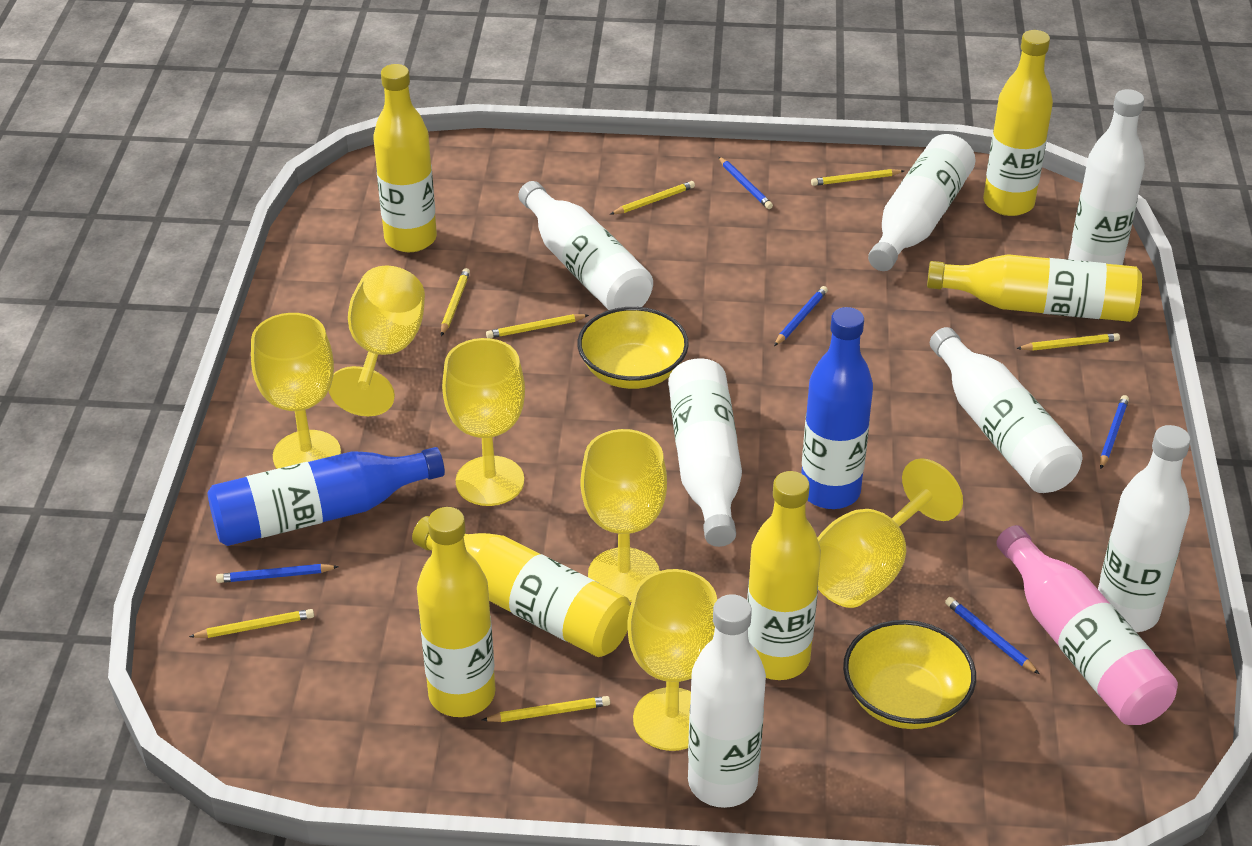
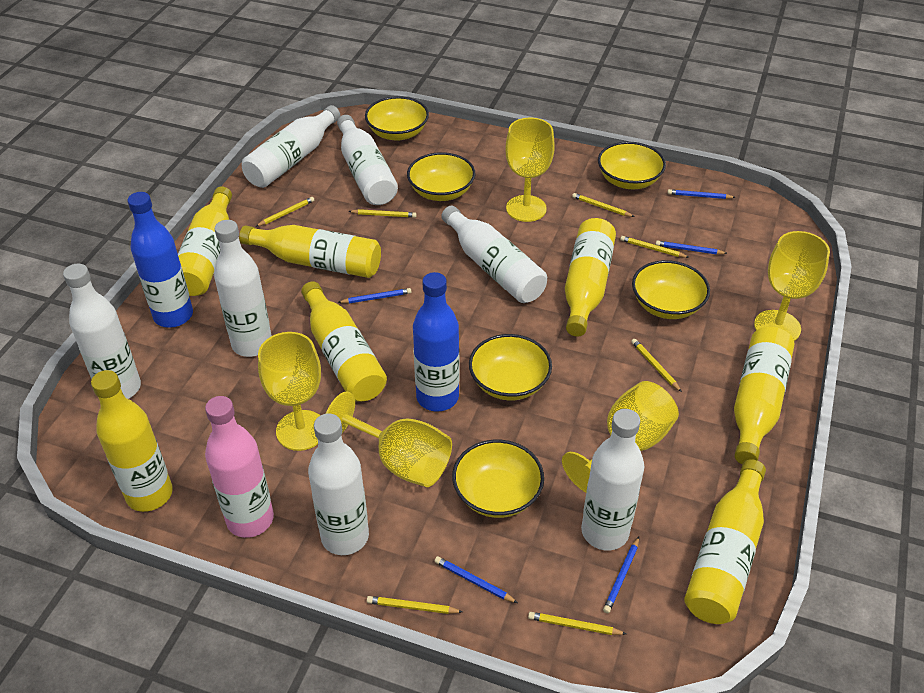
yellow bottle: [373,64,437,252] [412,516,631,657] [417,507,496,717] [747,471,821,680] [927,254,1142,322] [983,30,1053,216] = 6 -> [91,370,173,512] [178,186,232,296] [239,225,381,278] [301,281,387,402] [565,218,616,337] [684,459,766,624] [734,327,794,464] = 7
yellow bowl: [577,307,689,389] [843,620,976,729] = 2 -> [365,96,429,141] [407,152,475,201] [452,440,544,518] [469,334,552,401] [598,142,666,189] [632,260,710,319] = 6
yellow goblet: [251,313,341,469] [329,265,425,416] [442,338,525,506] [581,429,667,602] [627,569,717,751] [817,458,963,608] = 6 -> [258,332,321,451] [326,391,452,487] [505,118,555,222] [562,381,679,492] [754,231,830,341] = 5

